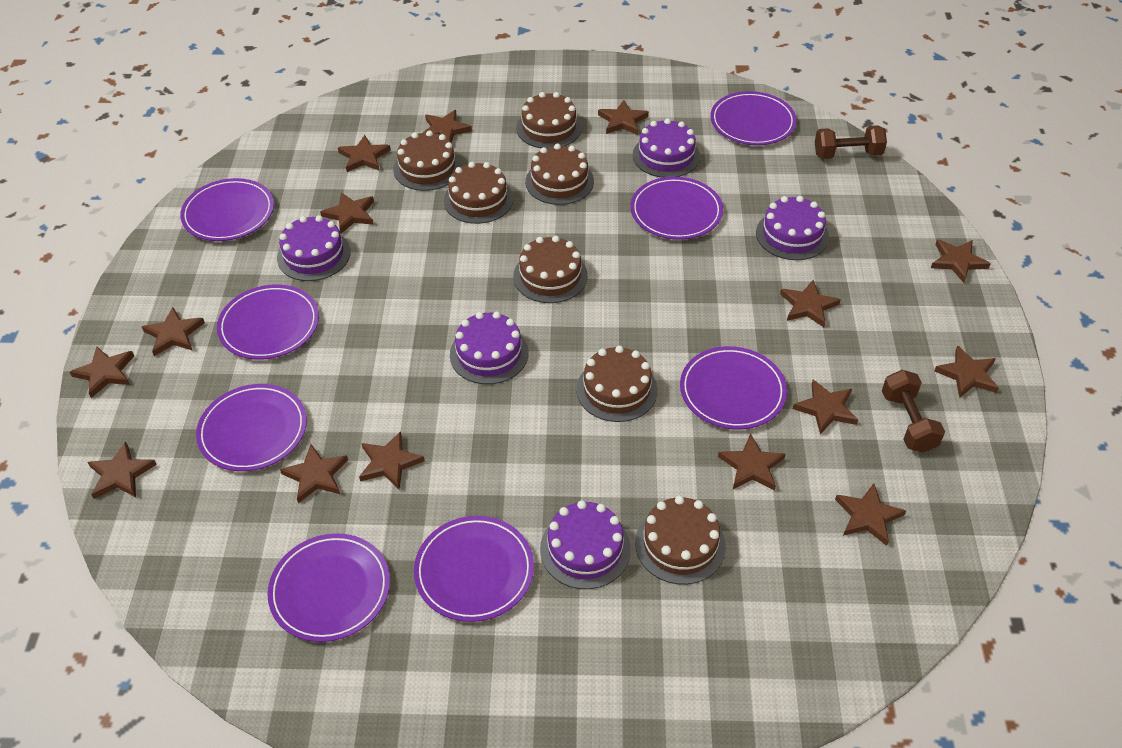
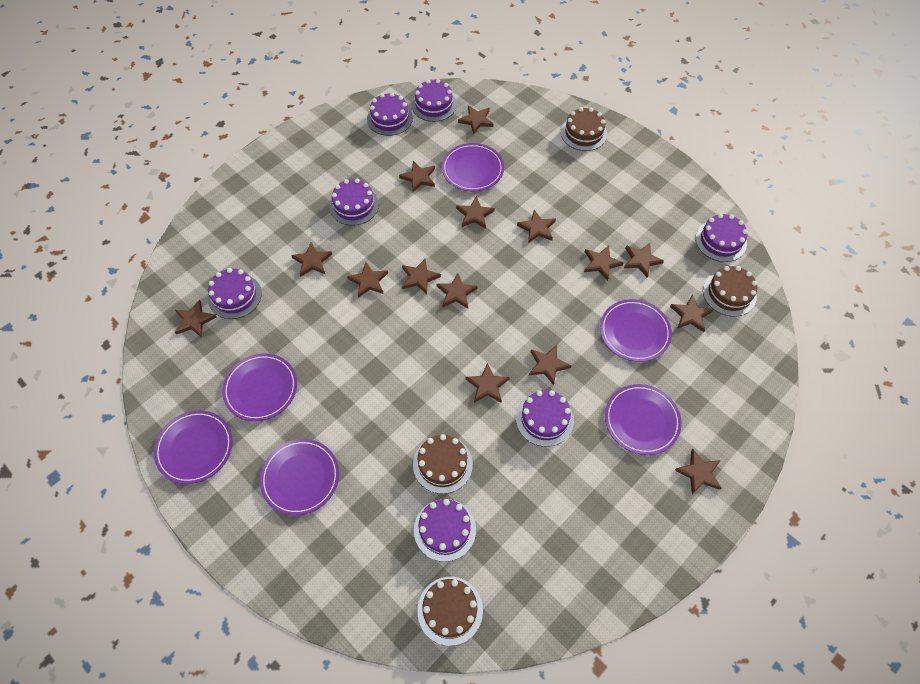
brown cake: [393,131,461,191] [444,162,513,224] [513,236,588,303] [516,92,582,148] [525,144,594,205] [576,346,658,422] [635,496,726,585] = 7 -> [413,434,473,494] [417,577,483,646] [561,107,607,151] [703,266,757,317] = 4
brown dumbbell: [815,125,887,159] [882,370,945,453] = 2 -> none = 0
purple cake: [277,215,350,281] [450,312,529,384] [540,500,631,589] [633,118,700,178] [756,196,829,260] = 5 -> [208,268,262,319] [329,179,379,225] [367,92,413,136] [411,79,457,122] [414,499,476,562] [516,390,574,447] [695,213,748,262] = 7
purple plate: [180,178,274,241] [196,384,307,471] [217,284,319,360] [267,533,390,642] [414,516,534,622] [631,177,723,240] [680,346,787,430] [710,91,797,145] = 8 -> [154,410,233,484] [222,353,297,421] [260,439,339,516] [442,143,504,191] [600,299,672,362] [605,384,682,455] = 6

